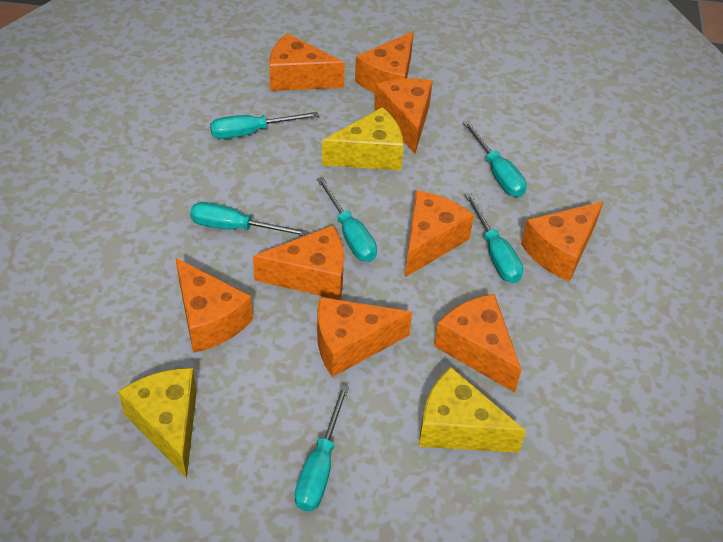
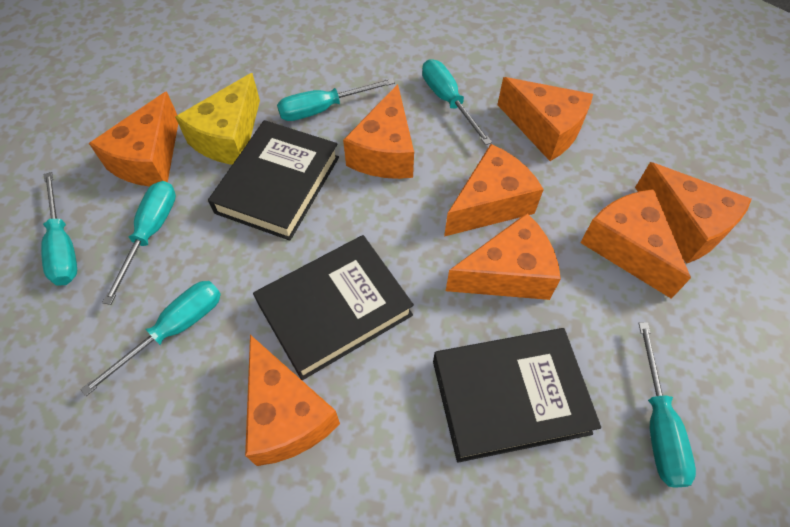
black book: none = 0 -> [208,120,339,241] [253,235,414,380] [433,328,601,463] = 3
orange cheese: [176,258,253,353] [253,225,344,300] [269,33,345,91] [317,297,412,377] [355,31,414,93] [374,78,433,154] [405,190,474,277] [434,294,521,393] [521,201,604,282] = 9 -> [89,91,178,187] [245,335,340,466] [343,84,414,179] [444,144,544,237] [446,213,561,300] [497,77,593,161] [580,189,691,299] [635,162,752,264] = 8
yellow cheese: [118,368,197,478] [322,107,404,170] [419,367,526,453] = 3 -> [175,73,260,165] = 1

